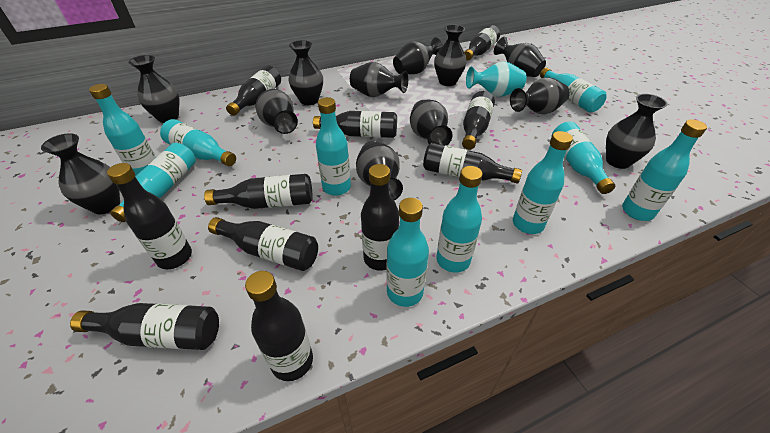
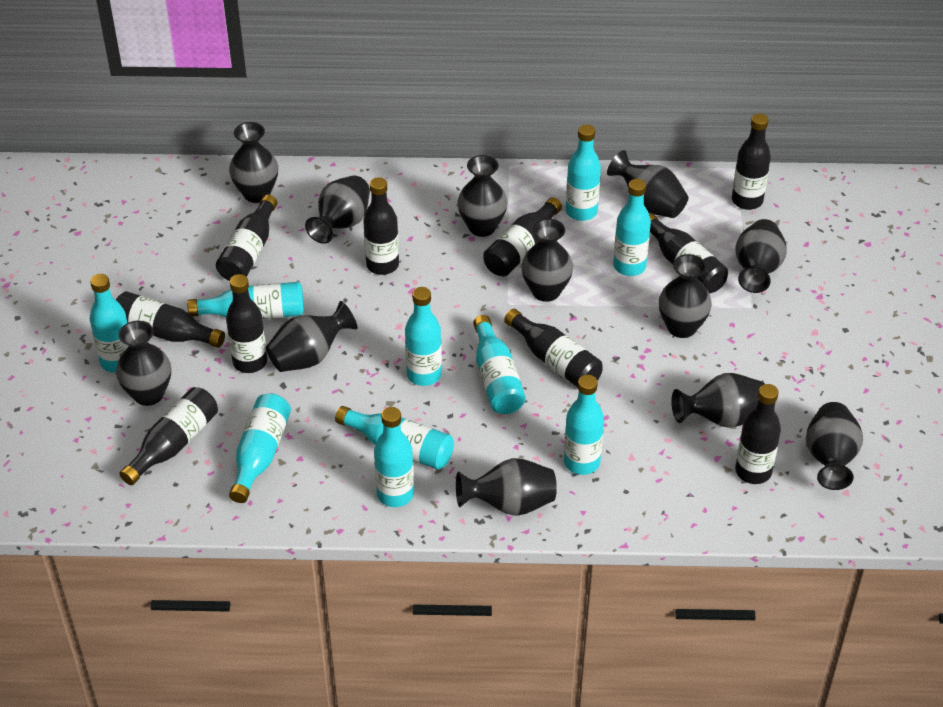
black bottle: [70,303,219,350] [107,163,192,269] [204,174,313,209] [208,217,318,271] [226,66,281,116] [245,271,313,381] [313,111,397,138] [361,164,399,271] [423,143,522,183] [462,91,495,150] [464,25,500,61] = 11 -> [116,291,225,348] [119,387,218,485] [216,195,277,281] [226,274,267,373] [363,177,399,275] [483,197,562,276] [504,309,603,388] [649,213,728,294] [732,113,771,210] [735,384,781,484] = 10
turquoise vase: [466,61,526,97] = 1 -> none = 0

